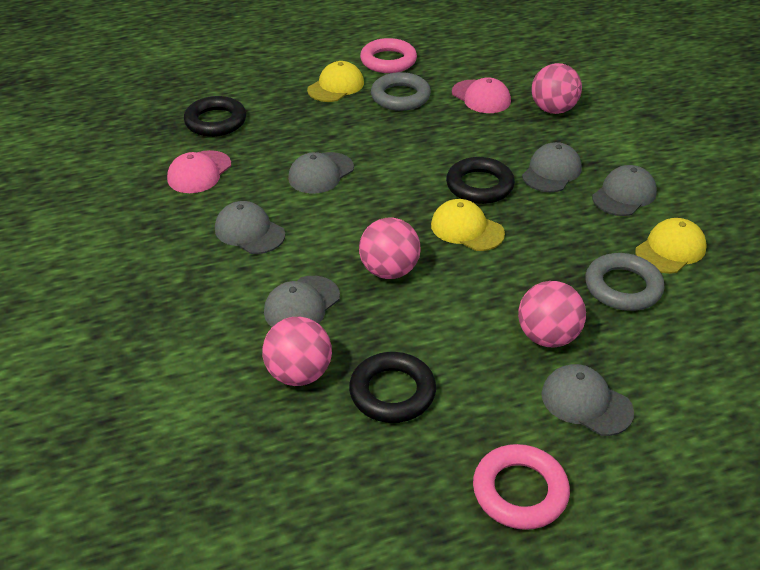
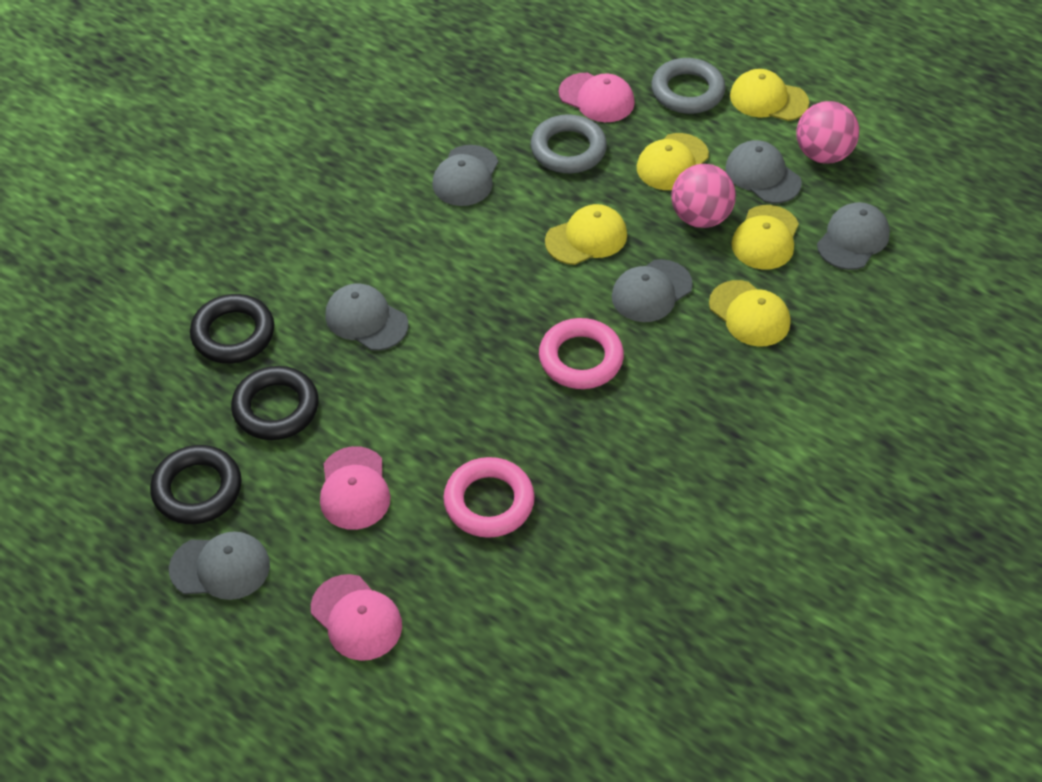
pink ball: [262,317,332,386] [359,218,421,279] [518,281,586,347] [531,63,582,114] = 4 -> [671,164,736,228] [796,101,859,164] = 2
pink cap: [167,150,231,193] [452,77,511,113] = 2 -> [311,574,402,661] [320,446,390,530] [559,73,635,122] = 3
yellow cap: [307,61,364,102] [431,199,505,251] [635,218,707,274] = 3 -> [545,204,627,265] [637,133,709,190] [709,280,790,347] [730,69,809,121] [731,205,799,270] = 5

